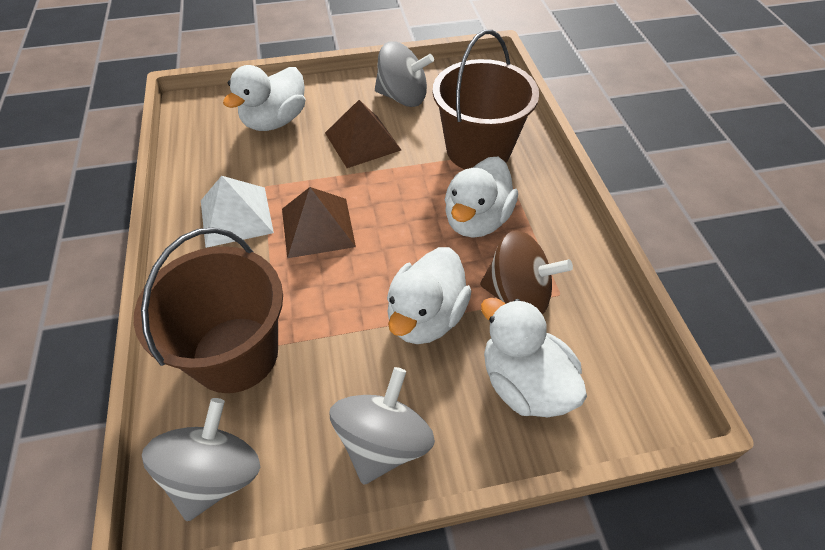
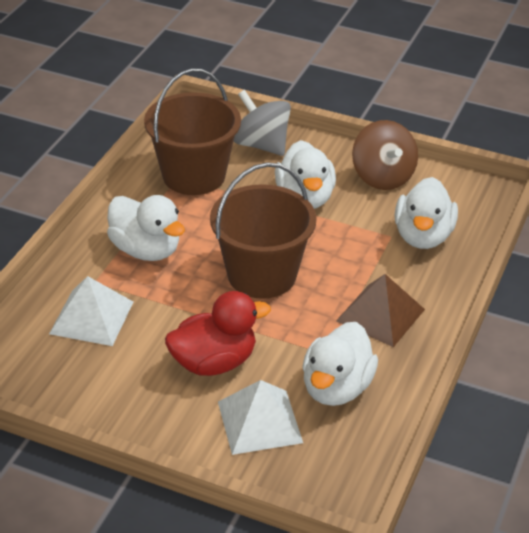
brown pyramid: [282,187,356,258] [325,100,401,168] = 2 -> [336,274,425,347] = 1
grey spinning top: [142,398,260,521] [329,367,435,485] [375,41,434,107] = 3 -> [234,90,291,156] = 1
red duck: none = 0 -> [165,291,271,376] = 1
white pyramid: [201,176,274,248] = 1 -> [49,276,133,346] [218,380,303,455] = 2

